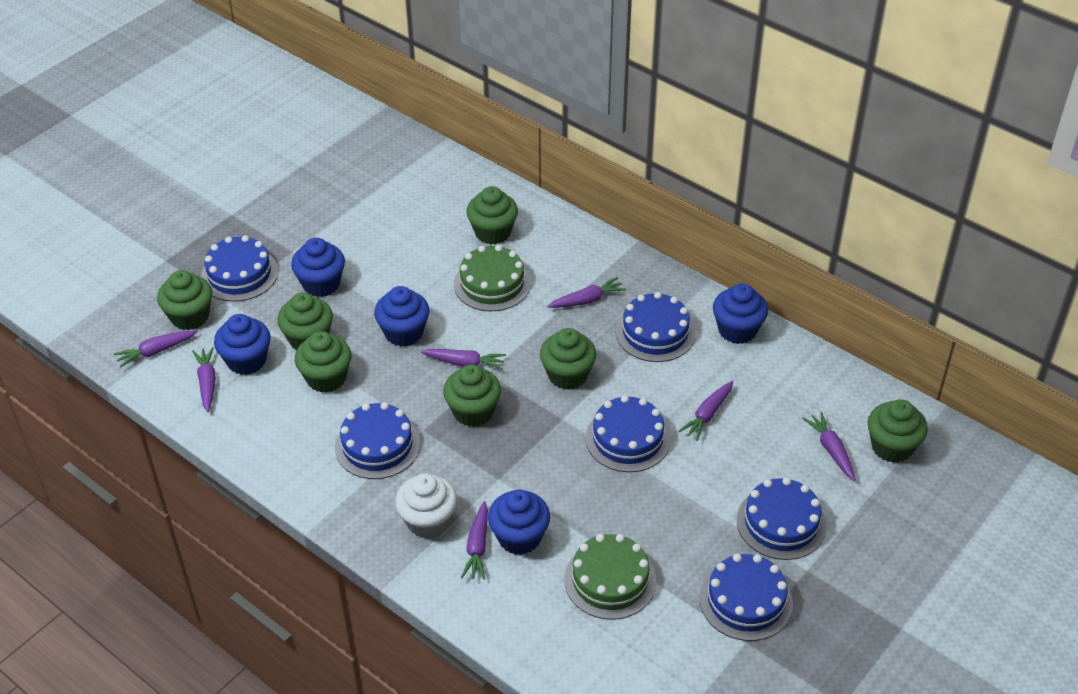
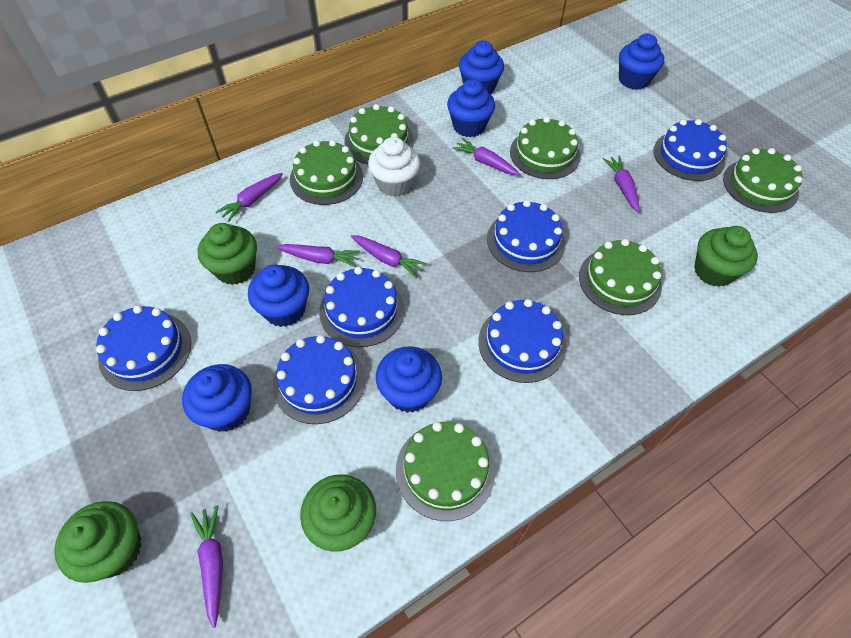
blue cupcake: [214,314,271,375] [291,238,345,297] [374,286,430,347] [488,490,550,555] [713,283,768,344] = 5 -> [182,364,252,432] [248,265,309,327] [376,346,442,413] [447,79,495,137] [459,41,504,94] [619,34,664,90] = 6
green cake: [454,245,531,311] [564,534,656,619] = 2 -> [290,140,363,205] [344,104,414,165] [396,422,495,521] [510,117,580,179] [579,239,662,315] [723,148,803,213] = 6
green cupcake: [157,270,212,330] [277,292,333,350] [295,331,351,393] [443,364,501,427] [466,186,518,245] [540,328,596,390] [868,399,928,463] = 7 -> [54,501,142,583] [198,223,257,285] [300,474,376,552] [694,226,758,287] = 4
purple carrot: [113,330,198,368] [192,347,216,412] [421,349,506,370] [461,501,488,580] [547,277,626,308] [679,381,733,441] [802,412,856,481] = 7 -> [190,505,223,628] [216,173,283,222] [276,244,360,268] [351,235,427,278] [452,138,520,176] [603,156,640,213] = 6

